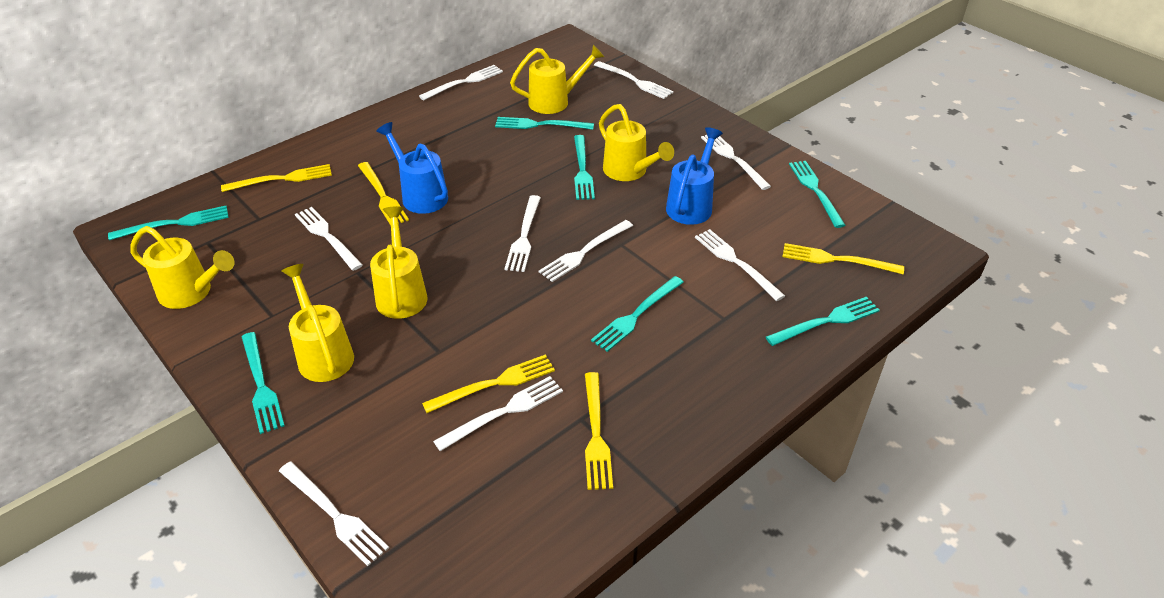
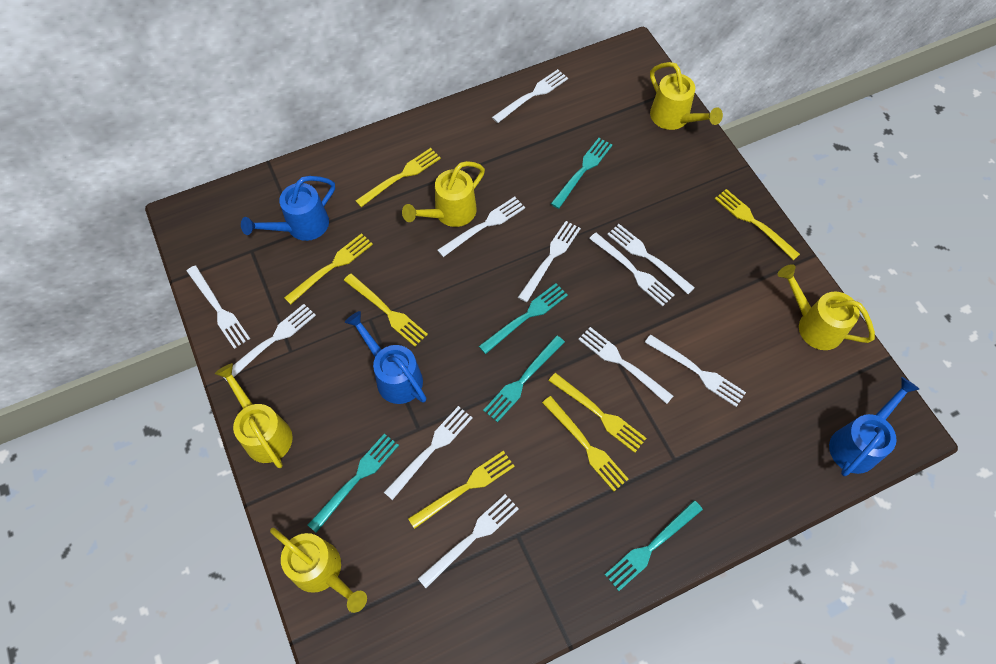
blue watering can: [376,122,448,214] [666,127,723,225] = 2 -> [241,176,335,241] [345,311,426,404] [829,377,920,476] = 3
turquoise fork: [108,206,229,240] [242,332,285,434] [495,117,594,130] [574,135,595,200] [591,276,684,352] [766,297,880,346] [789,161,846,228] = 7 -> [308,434,399,533] [479,283,568,354] [483,335,565,422] [551,138,612,209] [605,500,703,591] = 5
white fork: [279,462,389,566] [295,207,363,271] [419,65,503,100] [433,376,563,451] [505,195,541,272] [539,220,633,282] [594,61,674,99] [695,229,785,301] [701,135,771,190] = 9 -> [187,266,250,349] [223,304,316,382] [384,406,473,500] [418,494,519,588] [437,197,525,257] [492,69,568,123] [518,221,581,302] [578,327,673,404] [589,233,674,306] [607,224,695,294] [645,334,746,407] = 11
yellow fork: [221,164,332,192] [358,162,409,225] [422,355,555,413] [585,372,613,490] [782,243,904,274] = 5 -> [284,233,373,305] [344,273,428,347] [356,148,441,207] [408,451,515,529] [542,396,629,491] [548,373,647,453] [715,189,800,260] = 7

